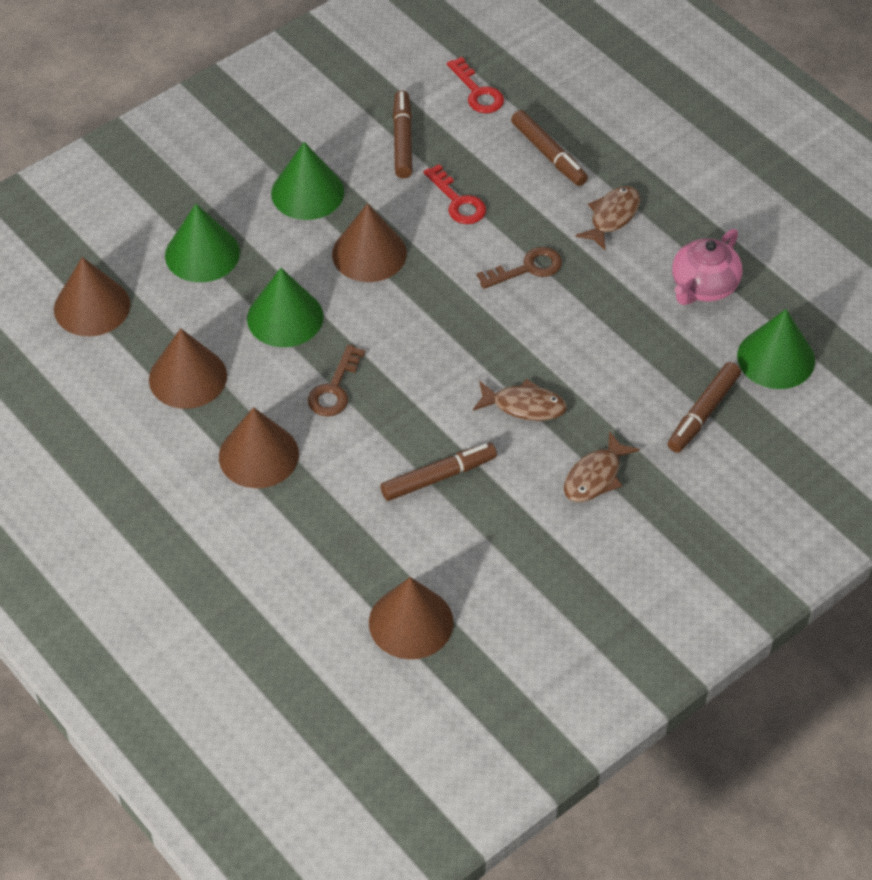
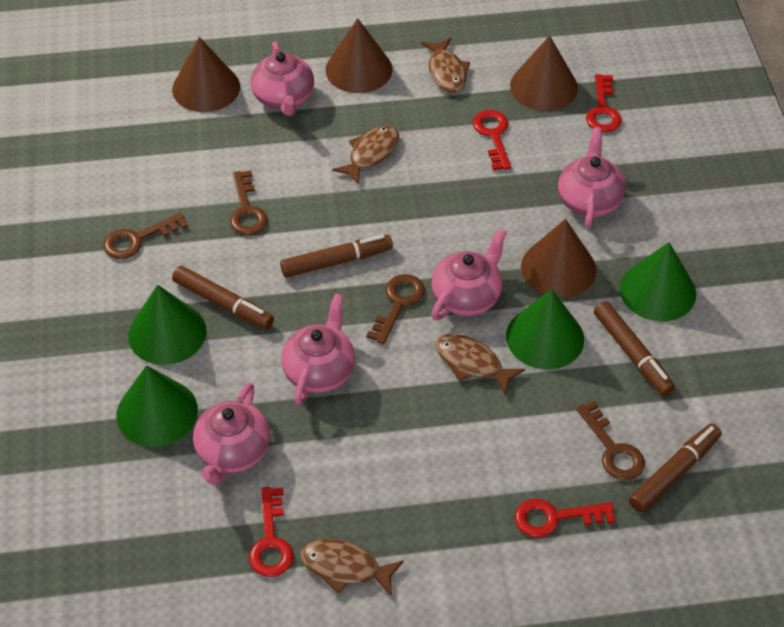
brown cone: [54,257,130,336] [149,328,227,409] [219,407,299,488] [332,203,407,282] [369,577,454,659] = 5 -> [172,37,240,112] [325,18,393,93] [510,36,578,111] [521,219,596,298] = 4
brown fish: [473,379,567,421] [564,431,640,502] [575,186,640,250] = 3 -> [300,539,404,597] [332,125,399,185] [421,38,470,93] [435,334,525,396] = 4
brown key: [308,344,365,416] [477,247,562,289] = 2 -> [103,213,188,259] [230,170,268,235] [367,274,425,344] [576,401,645,480] = 4
pink teapot: [672,229,742,305] = 1 -> [193,383,270,485] [251,41,314,116] [281,294,355,405] [431,228,507,320] [558,127,626,228] = 5
red key: [424,164,486,224] [447,57,504,113] = 2 -> [249,487,294,577] [473,110,511,171] [515,499,615,538] [586,74,622,132] = 4

